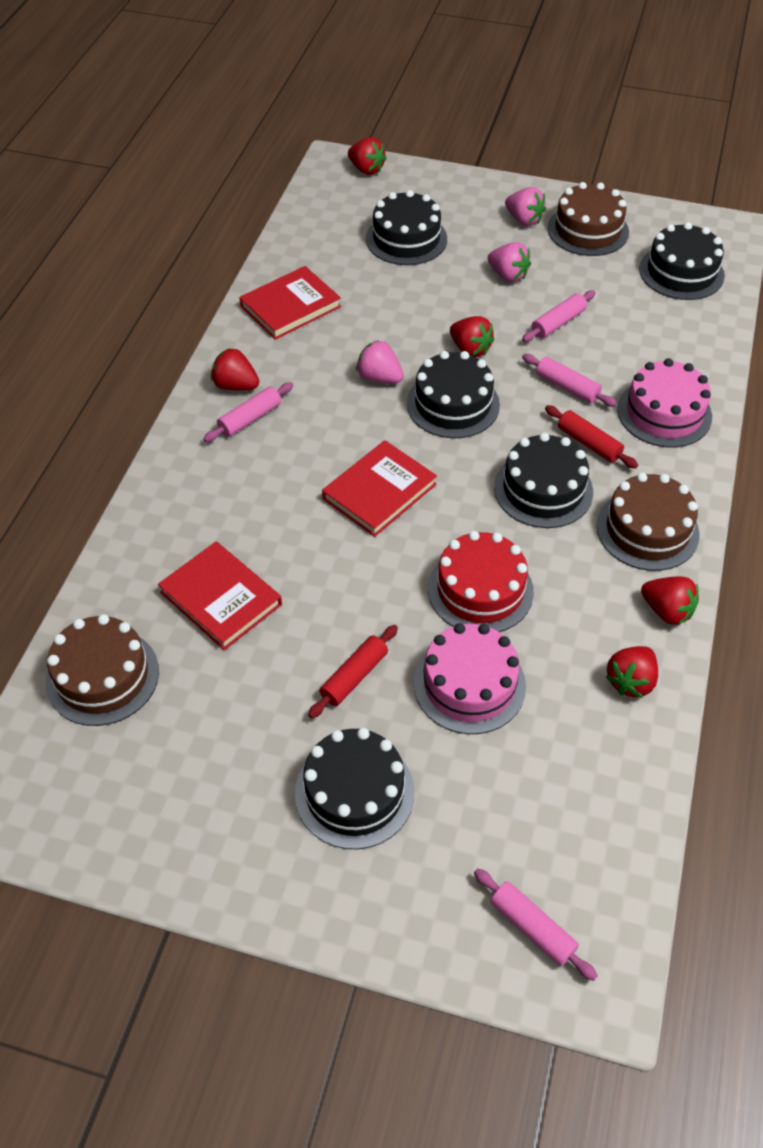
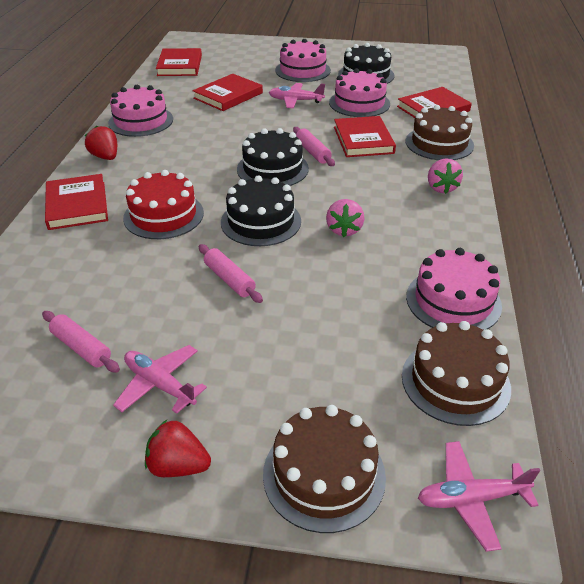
black cake: [295,728,414,849] [366,190,447,265] [407,351,500,438] [494,433,593,528] [639,222,725,300] = 5 -> [221,175,301,246] [237,128,309,186] [338,43,395,84] = 3
pink cake: [414,623,526,734] [617,358,712,447] = 2 -> [108,85,173,137] [275,39,331,82] [329,68,390,117] [406,248,502,330] = 4
pink plane: none = 0 -> [113,345,207,414] [269,83,325,108] [418,441,540,552] = 3
pink rolling pin: [203,382,294,442] [474,868,598,981] [522,290,595,342] [522,354,617,407] = 4 -> [42,311,120,373] [198,244,263,303] [293,127,335,166] = 3
pink strawberry: [356,340,404,383] [488,242,531,282] [505,187,546,226] = 3 -> [326,199,364,237] [428,158,463,194] = 2
red book: [158,541,282,650] [239,266,341,340] [322,440,437,537] = 3 -> [45,174,108,230] [156,48,202,76] [193,74,263,111] [334,116,396,157] [397,87,472,118] = 5
red rolling pin: [308,625,398,718] [545,405,638,469] = 2 -> none = 0
red strawberry: [211,348,259,390] [348,137,387,175] [450,316,494,357] [606,646,658,698] [641,576,699,625] = 5 -> [85,125,117,160] [145,420,211,477] = 2

